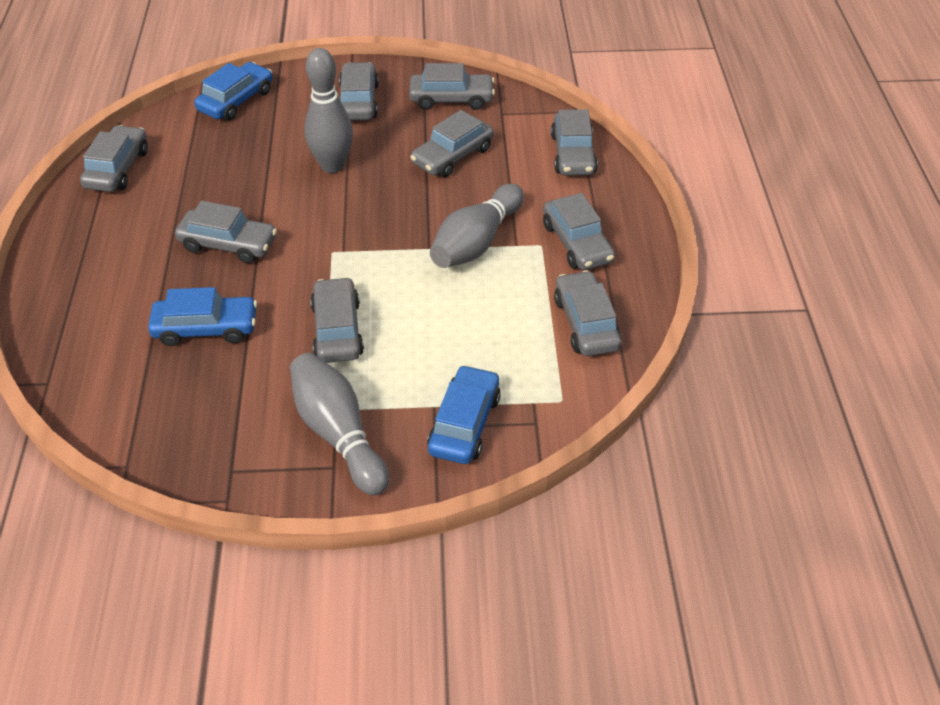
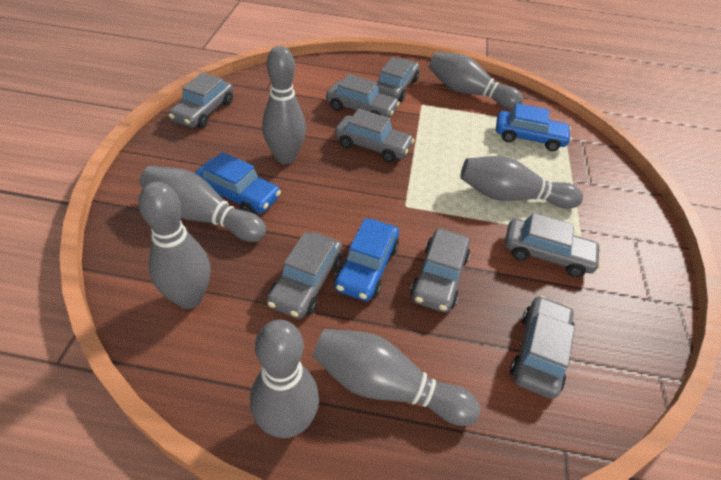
grey bowling pin: [290,353,389,495] [304,48,353,173] [430,184,524,268] = 3 -> [138,182,210,309] [140,166,266,242] [250,320,319,438] [262,46,306,164] [312,329,481,426] [429,52,523,109] [460,156,583,209] = 7
grey car: [80,125,148,192] [175,201,277,263] [310,277,364,363] [339,62,379,120] [409,63,495,110] [410,110,494,177] [543,193,615,270] [551,109,598,175] [554,270,622,356] = 9 -> [169,72,233,128] [267,232,342,319] [326,74,400,118] [335,109,414,163] [377,57,419,102] [410,228,470,313] [505,213,601,277] [510,296,575,399] = 8

